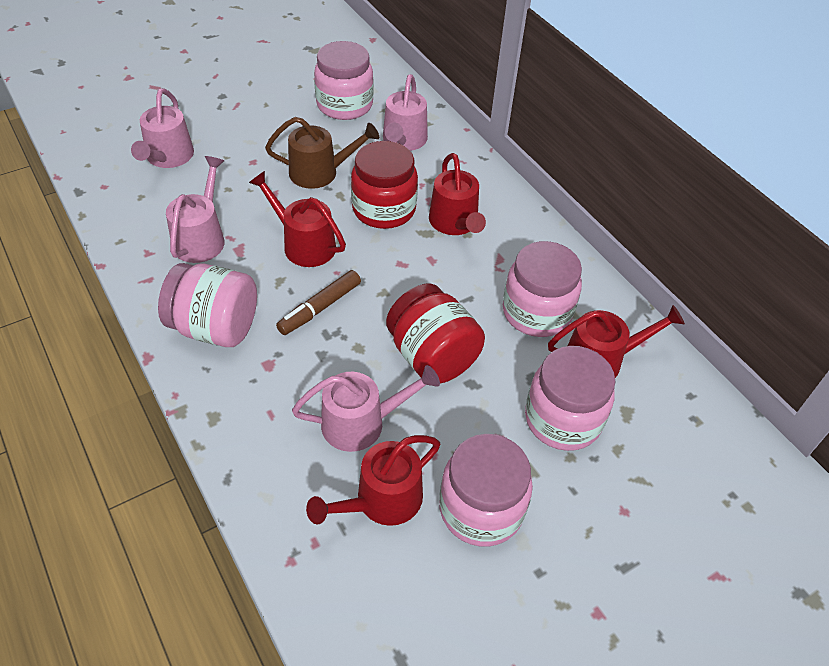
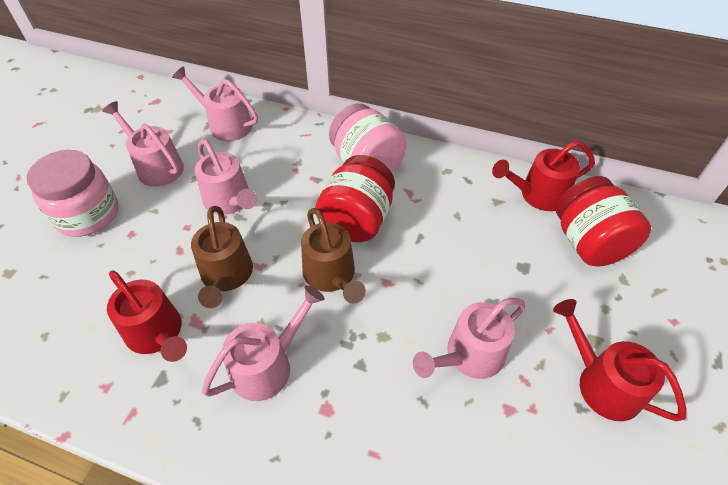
brown marker: [276,270,361,335] = 1 -> none = 0
brown watering can: [265,117,379,189] = 1 -> [191,206,253,308] [301,208,366,304] = 2
pink jar: [158,263,257,347] [314,41,374,120] [439,434,533,546] [503,241,582,337] [525,346,615,451] = 5 -> [27,150,118,237] [329,103,407,172] = 2
pink watering can: [131,88,194,168] [166,156,225,263] [292,365,440,452] [383,74,428,151] = 4 -> [102,101,184,187] [172,66,258,141] [195,139,257,215] [202,285,325,401] [413,298,526,379] = 5
red watering can: [249,171,346,267] [306,435,440,526] [429,153,486,235] [548,305,685,378] = 4 -> [107,270,187,362] [492,141,595,211] [553,299,686,421] = 3

